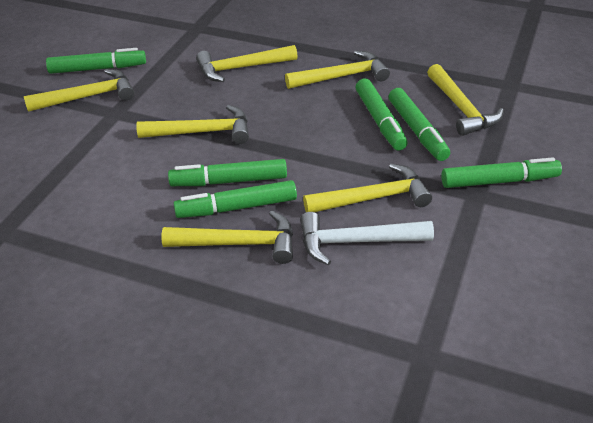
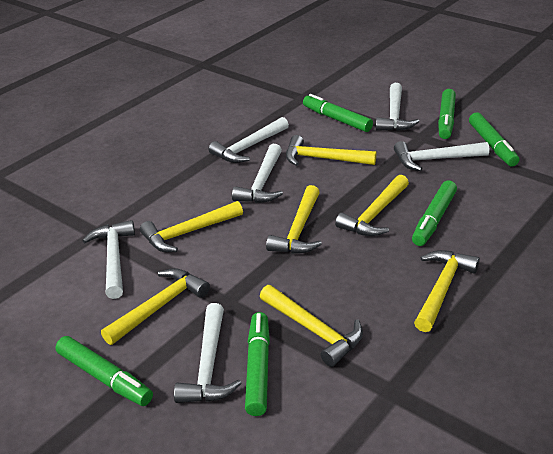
white hammer: [300,212,434,265] = 1 -> [82,220,135,299] [174,303,242,403] [209,117,289,163] [232,144,283,203] [376,83,419,131] [394,141,490,171] = 6

